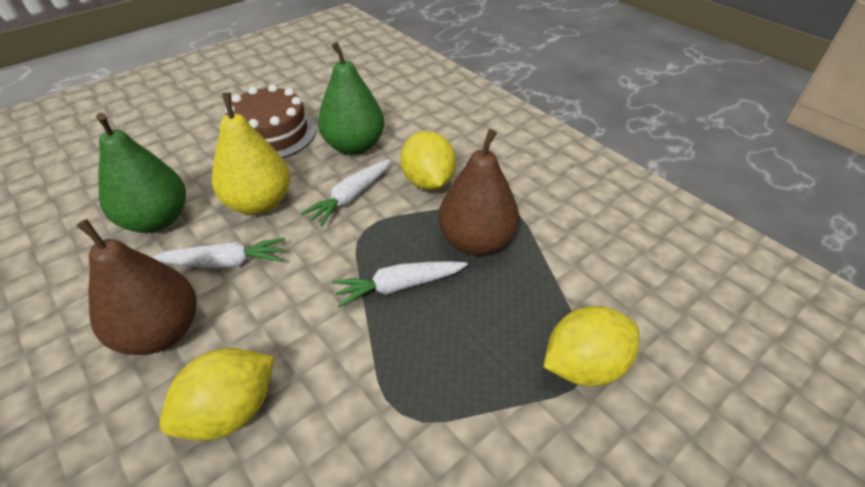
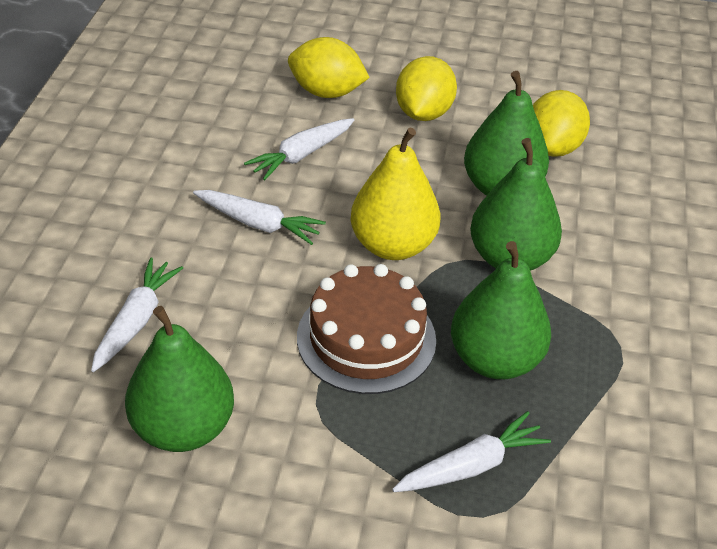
brown pear: [76,219,196,355] [438,129,519,256] = 2 -> none = 0
green pear: [96,113,186,233] [318,42,384,155] = 2 -> [125,306,234,452] [451,241,551,379] [464,71,549,196] [470,138,562,271] = 4
white carrot: [152,238,285,269] [301,159,391,226] [332,261,468,308] = 3 -> [91,257,183,372] [193,190,326,245] [244,118,354,180] [392,411,551,492] = 4

